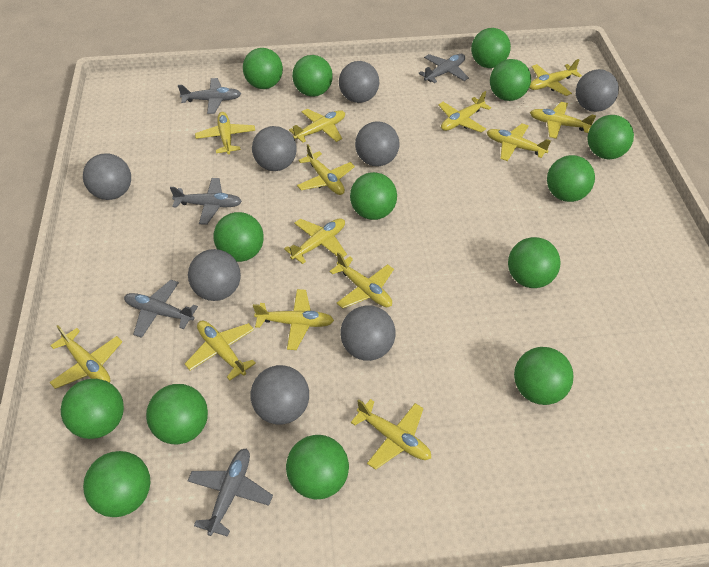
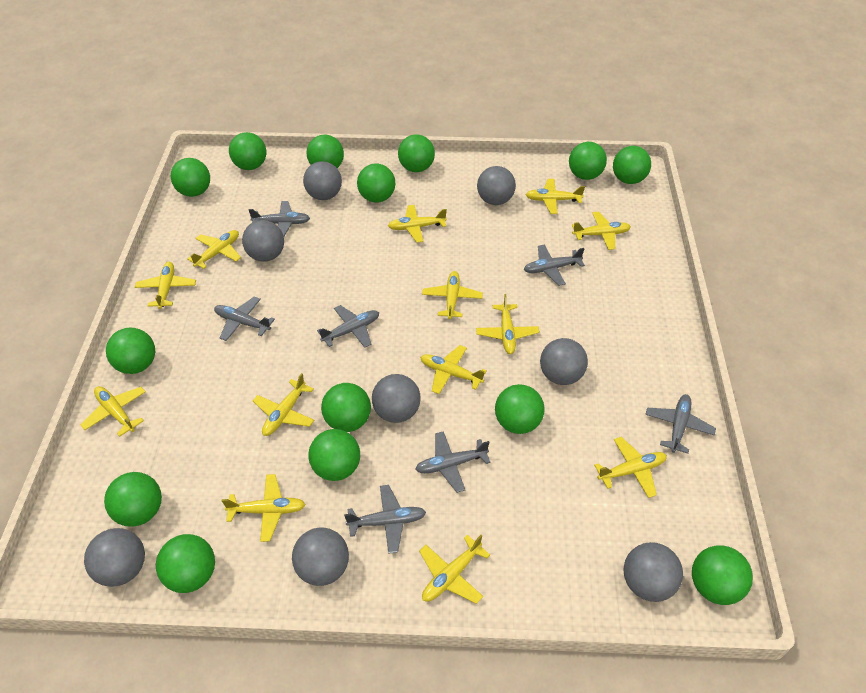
grey plane: [124,280,198,338] [170,178,242,225] [178,78,241,114] [187,448,273,537] [418,54,469,83] = 5 -> [214,297,275,341] [248,201,310,236] [317,305,379,348] [344,485,426,554] [415,431,490,493] [524,244,585,286] [645,394,716,454] = 7

